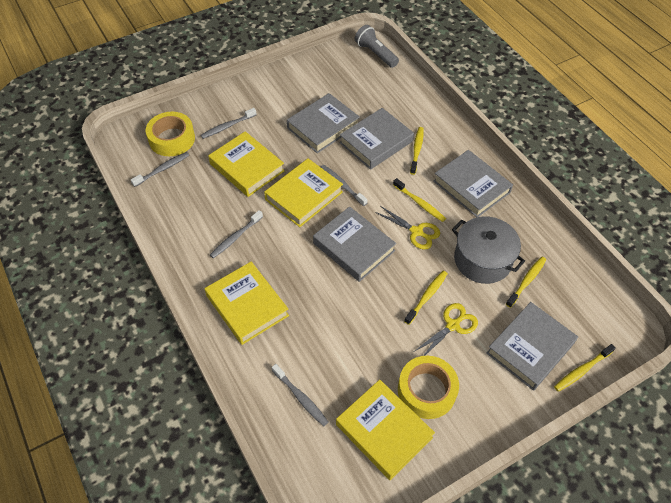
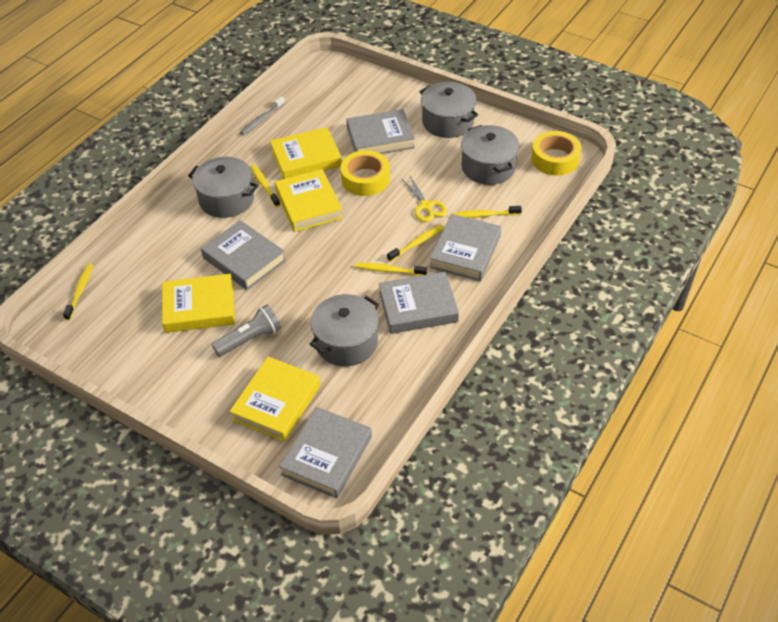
grey pot: [452,216,525,284] = 1 -> [188,157,258,218] [310,294,379,366] [419,82,478,138] [461,125,519,185] = 4
grey toothbrush: [131,152,189,187] [201,108,257,139] [210,210,263,258] [272,364,328,426] [321,165,368,206] = 5 -> [240,96,285,135] = 1
yellow scissors: [375,206,440,250] [413,303,478,356] = 2 -> [402,176,447,222] = 1

